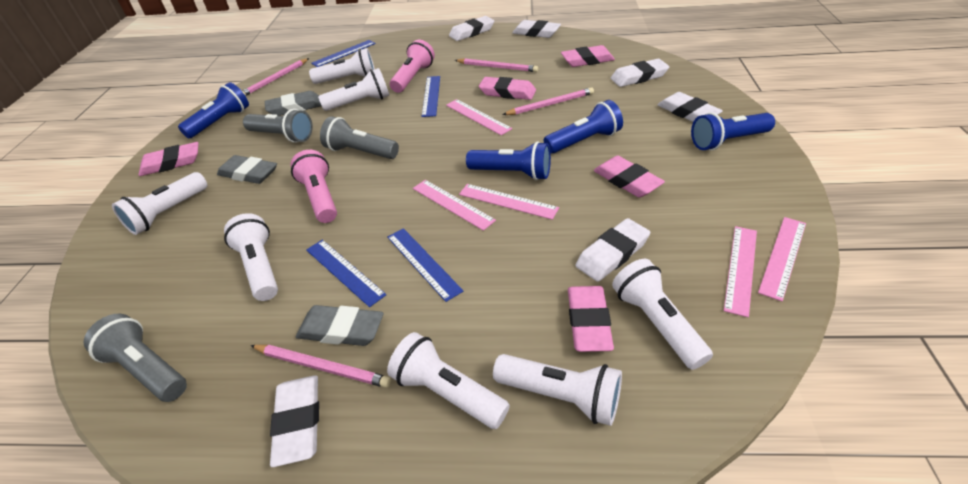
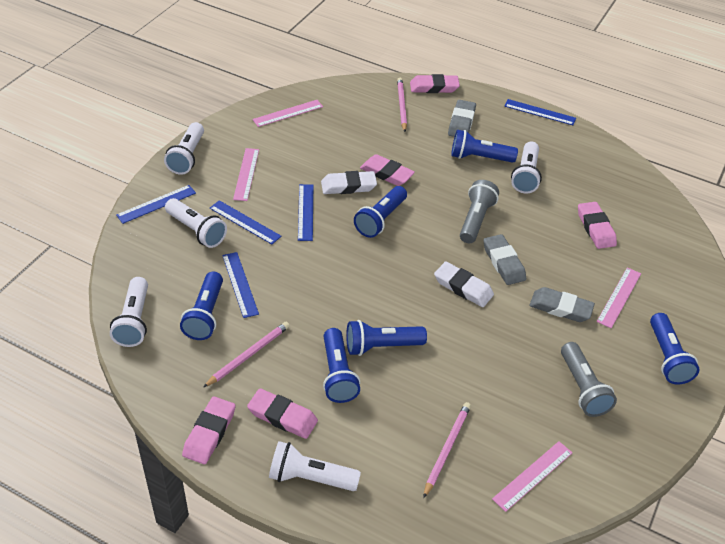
blue flashlight: [178,82,249,138] [466,141,551,180] [544,100,623,153] [691,113,775,150] = 4 -> [180,272,223,340] [323,328,360,403] [346,320,427,356] [354,186,407,238] [451,130,518,163] [650,313,700,385] = 6
blue ruler: [306,240,386,307] [311,40,376,67] [387,228,463,302] [422,76,440,117] = 4 -> [116,185,196,224] [210,200,281,244] [222,252,259,318] [298,184,313,241] [504,99,576,125] = 5
grey flashlight: [84,313,187,402] [243,109,313,143] [320,116,399,159] = 3 -> [460,180,499,243] [561,342,617,417] = 2
pink flashlight: [290,150,337,223] [390,40,435,93] = 2 -> none = 0
pink pencil: [242,58,309,96] [250,345,391,388] [455,58,538,72] [502,87,594,115] = 4 -> [203,322,290,387] [397,78,407,132] [423,402,471,498] = 3
pink ruler: [413,180,496,231] [446,99,512,135] [459,184,559,220] [724,226,757,317] [758,217,806,301] = 5 -> [233,148,259,201] [252,100,323,127] [492,441,572,512] [597,267,641,328] = 4
white eraser: [270,375,319,467] [449,16,494,41] [512,20,561,38] [576,218,650,282] [611,59,669,87] [658,92,723,122] = 6 -> [321,171,377,194] [434,261,494,307] = 2
white flashlight: [112,172,207,235] [224,213,278,301] [309,48,375,84] [318,68,389,111] [387,332,510,429] [493,354,622,426] [612,259,713,370] = 7 -> [110,277,148,347] [164,122,204,175] [165,198,227,248] [269,441,361,491] [511,141,542,194] = 5

